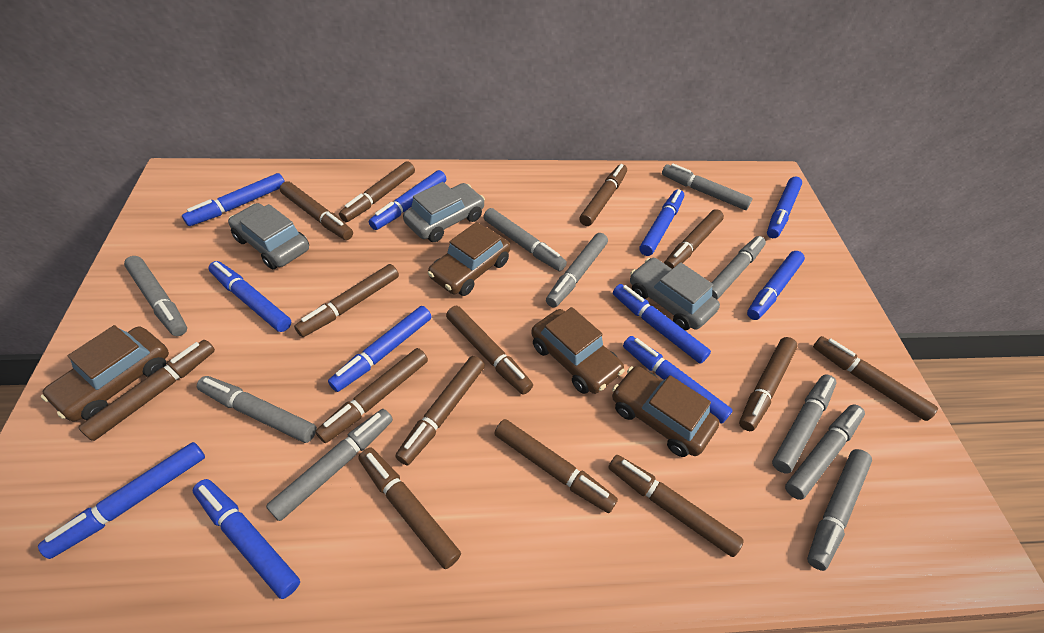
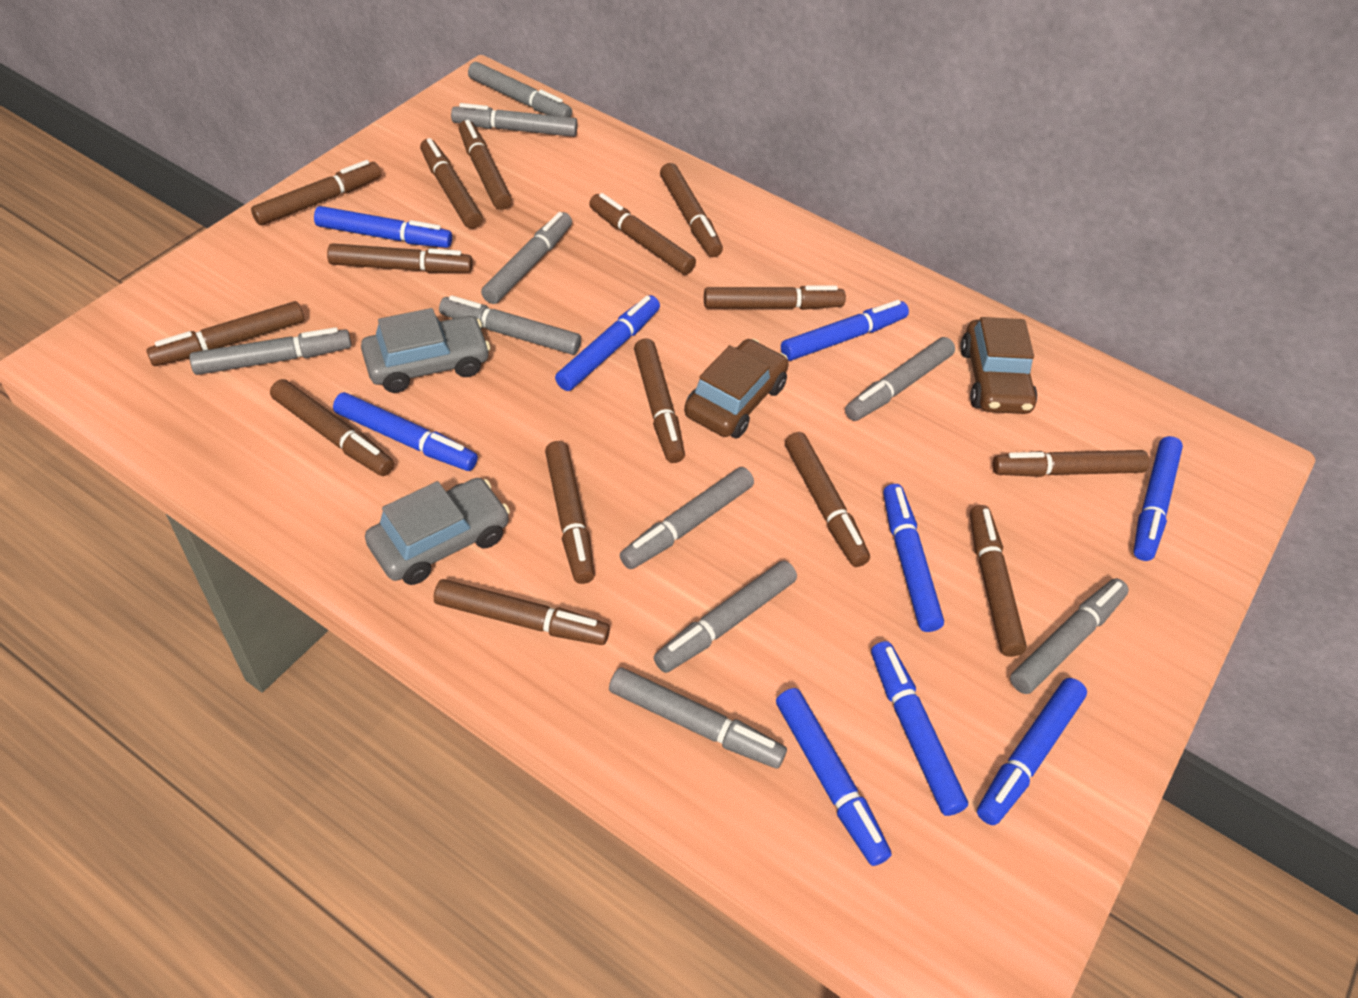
blue marker: [38,442,205,559] [182,173,285,226] [192,479,300,599] [209,261,292,332] [328,306,432,392] [369,170,446,230] [613,284,711,364] [623,336,733,423] [639,189,684,256] [747,251,805,320] [767,177,802,238] = 11 -> [314,206,452,248] [333,392,478,471] [555,295,660,391] [776,688,892,866] [781,300,909,361] [871,641,968,816] [883,484,944,632] [977,678,1087,825] [1133,436,1183,561] = 9
brown car: [41,325,169,421] [428,222,510,296] [531,307,625,394] [612,366,719,457] = 4 -> [684,339,789,438] [960,317,1037,414] = 2
brown marker: [78,340,215,441] [280,181,353,240] [294,264,399,337] [315,348,428,443] [339,161,415,222] [359,448,461,569] [395,356,485,465] [446,306,533,395] [494,419,618,513] [579,164,627,226] [608,455,744,557] [664,209,724,269] [739,337,798,431] [813,336,938,421] = 14 -> [146,301,304,366] [251,160,381,225] [270,379,394,476] [327,243,473,273] [420,138,483,229] [434,579,610,645] [459,120,512,210] [545,441,595,584] [589,193,696,275] [634,339,685,463] [660,163,723,257] [704,285,846,310] [785,432,870,567] [970,505,1027,657] [992,450,1149,477] = 15
grey car: [228,203,309,269] [403,182,485,242] [630,258,720,330] = 3 -> [361,308,490,393] [365,478,510,585] = 2

